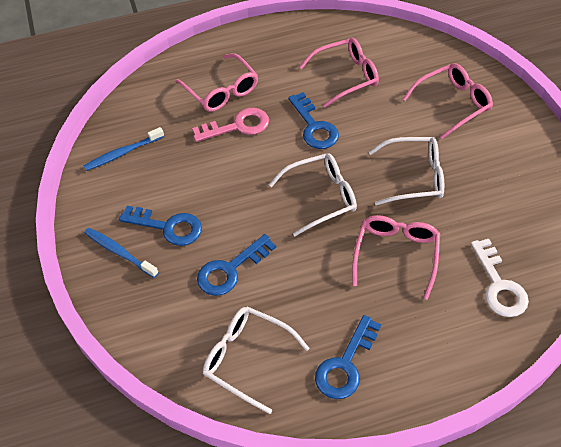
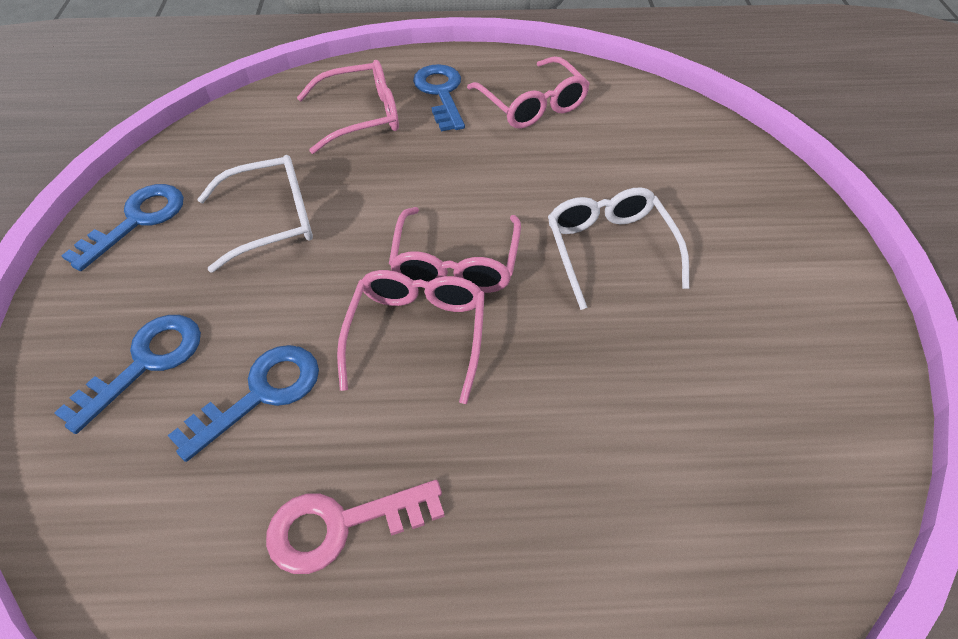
blue toothbrush: [84,127,164,171] [84,228,159,278] = 2 -> none = 0
white glasses: [203,307,310,414] [269,153,357,236] [369,137,444,205] = 3 -> [197,155,313,273] [548,187,689,310] = 2
white key: [471,239,529,317] = 1 -> none = 0

